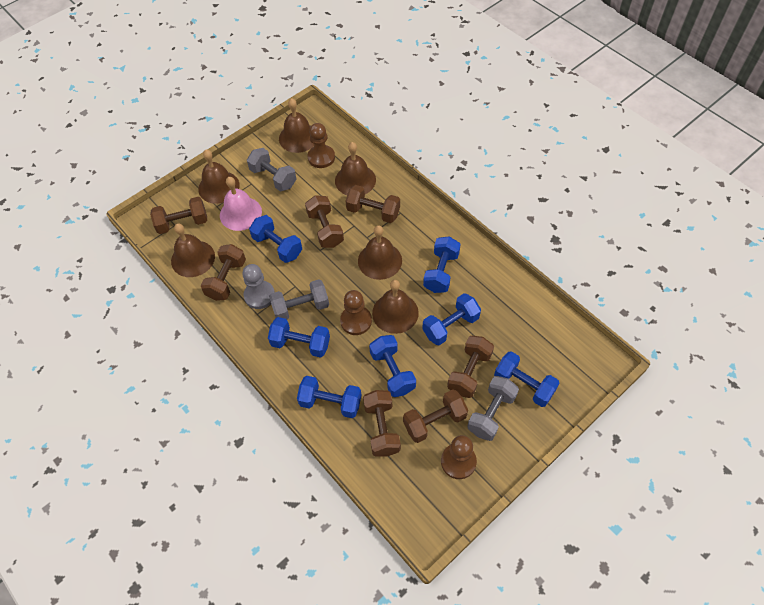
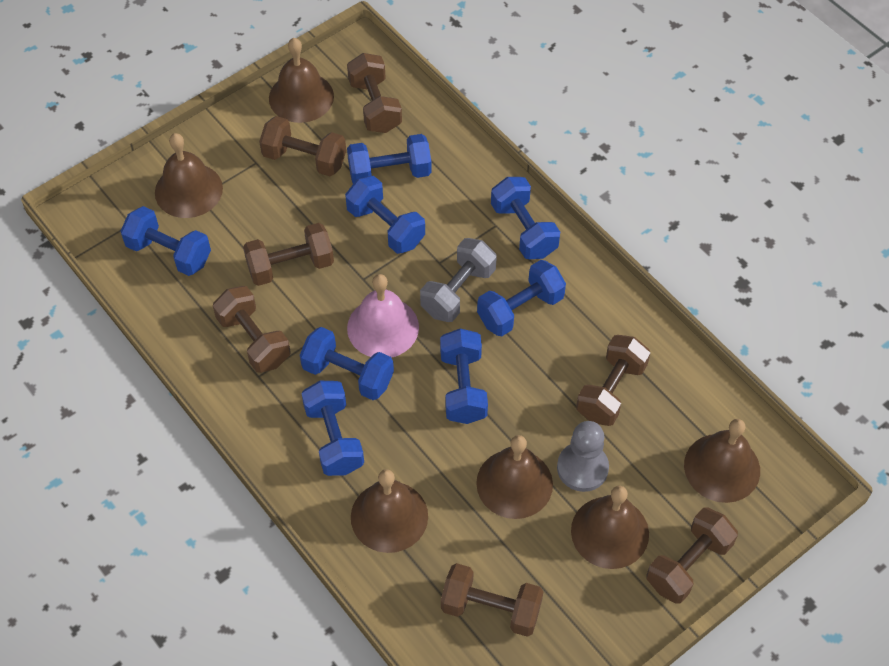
blue dumbbell: [249,215,302,263] [268,317,330,358] [297,376,361,418] [369,335,416,397] [422,293,481,345] [423,236,461,293] [494,351,559,407] = 7 -> [120,206,211,276] [300,327,394,400] [301,381,364,476] [345,176,425,254] [347,134,432,184] [440,329,488,424] [477,260,566,337] [491,177,560,259] = 8
brown pawn: [308,123,335,168] [340,290,372,335] [441,435,477,479] = 3 -> none = 0
grey dumbbell: [247,148,296,191] [269,279,329,320] [467,376,519,441] = 3 -> [420,238,497,322] = 1

